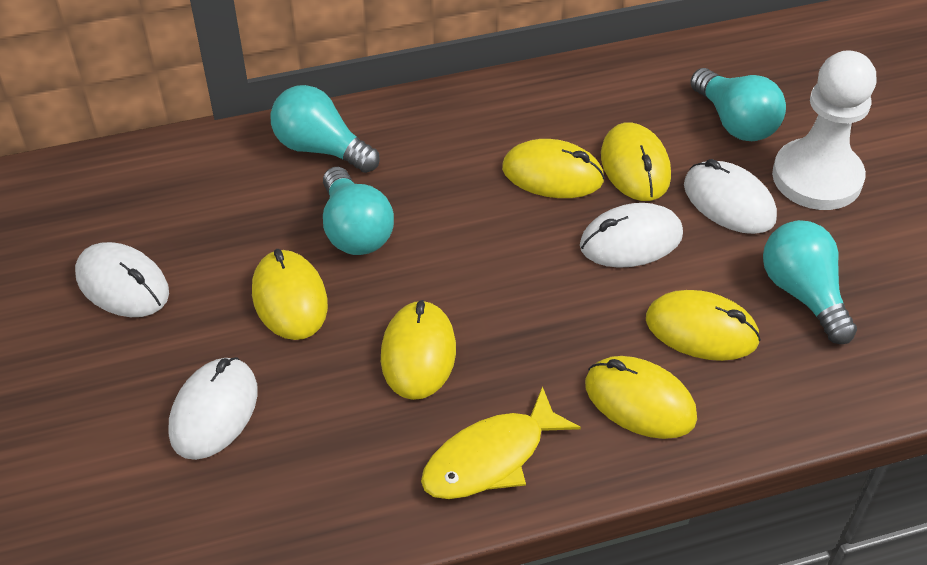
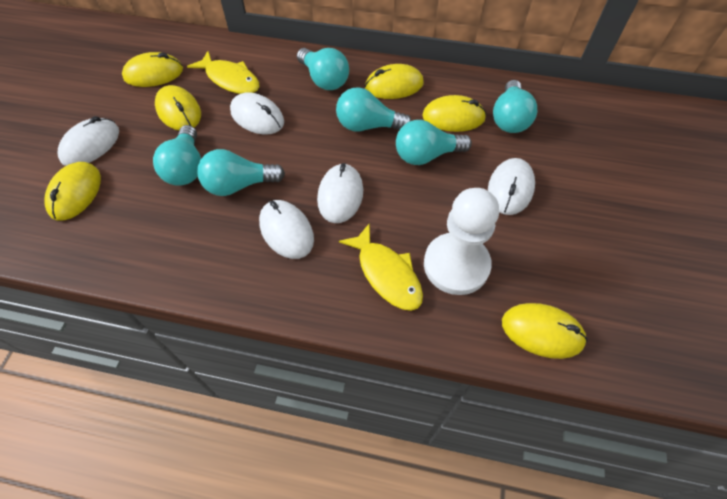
turquoise light bulb: [270,85,380,173] [323,167,394,255] [690,68,786,141] [763,220,857,344] = 4 -> [153,125,201,186] [197,149,285,196] [297,48,349,90] [336,87,412,132] [396,120,472,165] [493,80,537,133] = 6
white mouse: [75,242,169,317] [168,357,258,460] [580,203,683,268] [684,159,777,234] = 4 -> [58,116,119,166] [230,92,284,135] [259,200,314,259] [317,163,363,223] [488,158,535,215] = 5
yellow fish: [421,386,581,499] = 1 -> [187,51,260,94] [339,223,423,311] = 2

